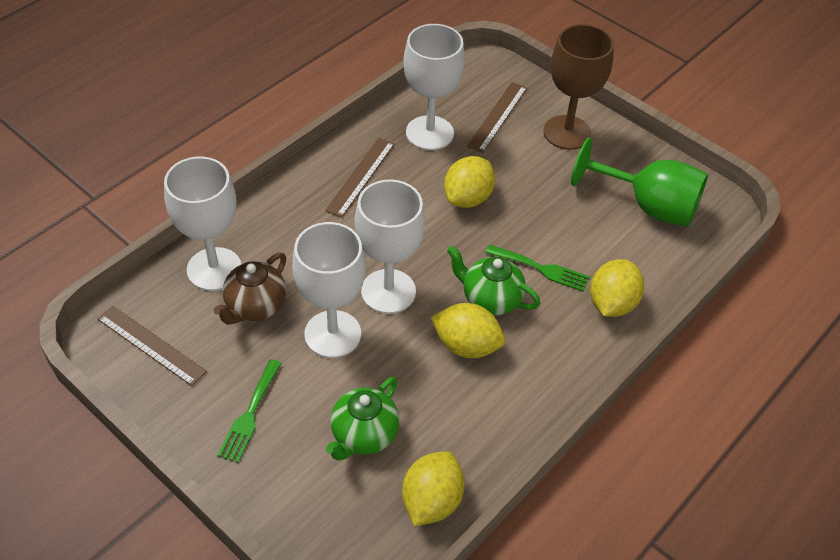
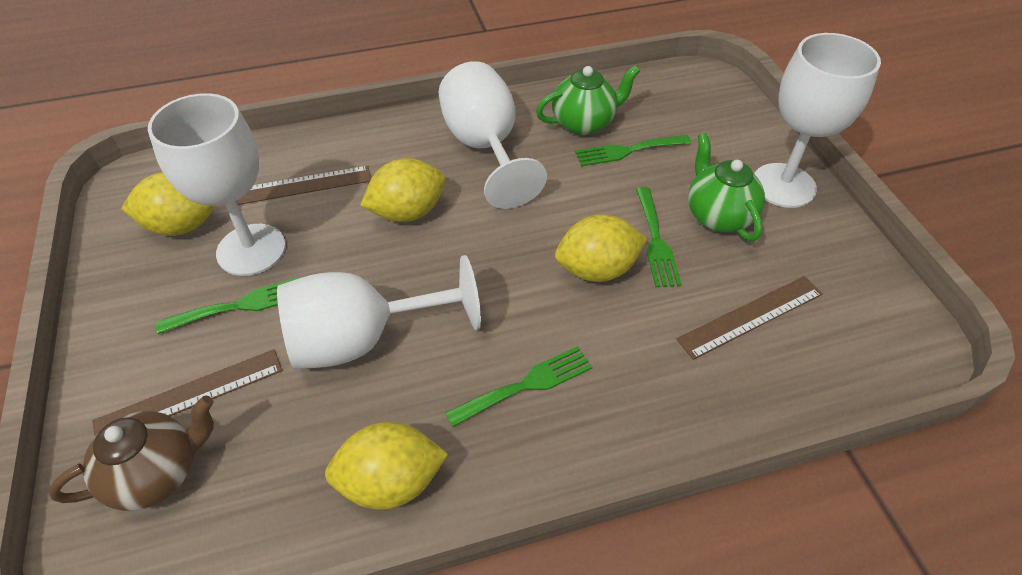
brown goblet: [544,24,614,150] = 1 -> none = 0
green fork: [217,359,282,463] [485,245,590,292] = 2 -> [156,277,301,334] [445,346,593,427] [575,135,691,167] [636,187,682,287] = 4
green goblet: [571,138,708,227] = 1 -> none = 0

